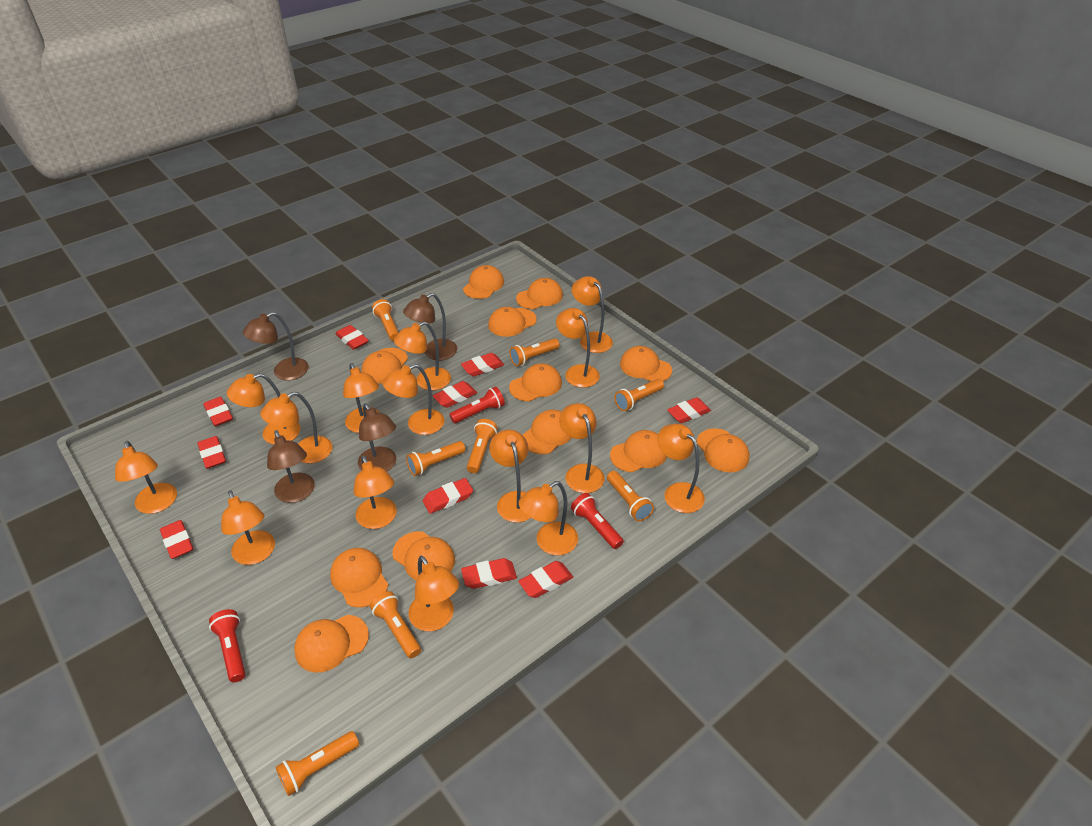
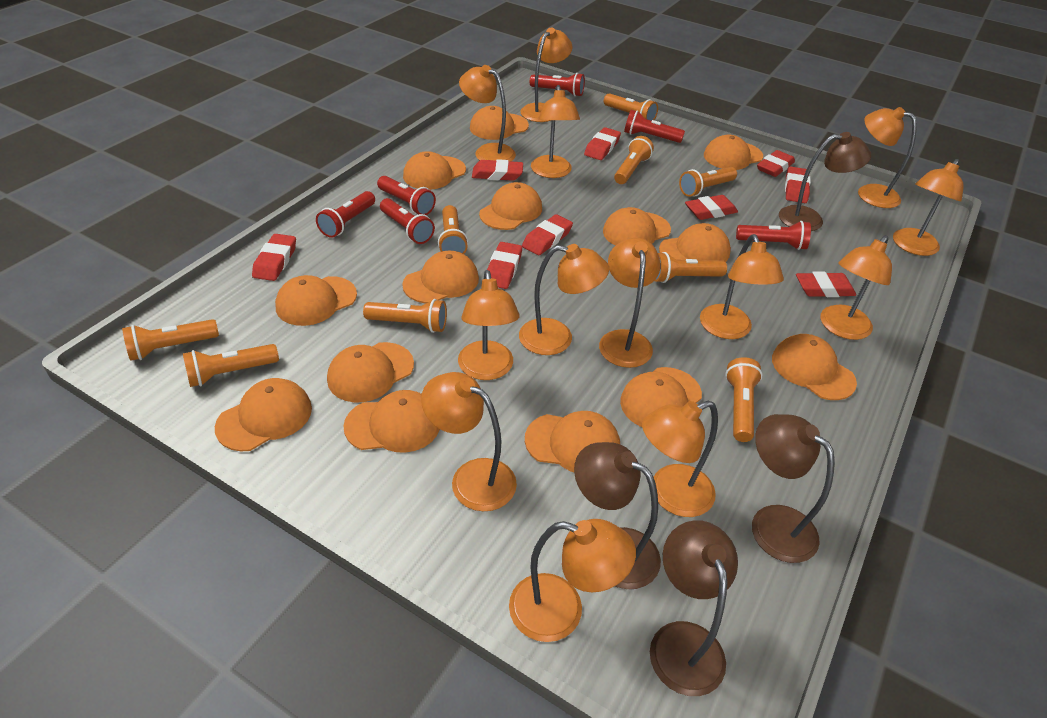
orange cap: [294,615,369,673] [330,548,388,608] [362,348,408,384] [392,531,455,580] [463,265,504,299] [488,307,537,337] [509,363,562,401] [516,278,563,309] [523,410,571,454] [610,430,667,472] [620,346,672,382] [697,428,749,472] = 12 -> [215,378,312,451] [275,275,357,326] [327,342,414,402] [343,390,440,453] [402,251,479,303] [403,151,466,190] [470,106,529,140] [479,182,542,230] [525,411,620,472] [603,207,671,246] [620,367,702,427] [659,223,731,262] [704,135,763,170] [772,334,857,400] = 14
orange flashlight: [275,731,359,796] [370,591,421,658] [372,299,399,341] [406,441,465,476] [467,419,498,473] [509,338,559,366] [607,471,654,521] [614,379,664,411] = 8 -> [122,319,219,361] [183,344,279,387] [363,299,447,333] [438,205,468,254] [604,93,658,121] [614,136,654,184] [654,252,727,283] [679,167,737,197] [725,357,763,442] = 9
orange lamp: [115,441,177,514] [221,490,275,565] [227,373,300,445] [260,392,332,463] [343,363,380,433] [354,456,397,529] [382,364,444,435] [394,322,451,391] [408,556,459,631] [489,430,530,523] [519,481,578,555] [556,308,600,388] [559,403,605,493] [572,276,613,353] [658,424,705,513] = 15 -> [421,372,517,511] [458,270,520,380] [459,65,516,161] [509,519,636,642] [519,244,609,355] [521,28,572,122] [531,85,580,178] [599,238,661,368] [642,401,718,517] [700,234,784,339] [820,235,892,340] [858,107,917,208] [893,159,964,256] = 13
red eraser: [160,520,193,559] [197,436,226,469] [203,397,233,426] [336,325,369,350] [423,478,473,514] [433,381,477,408] [461,353,504,377] [461,558,517,589] [518,561,573,598] [667,397,711,423] = 10 -> [252,234,296,281] [472,159,523,181] [487,242,522,289] [522,214,573,255] [584,127,621,160] [685,195,738,220] [757,150,795,177] [785,166,811,203] [796,272,856,297] = 9
red flashlight: [209,609,246,682] [449,386,505,423] [571,493,624,549] = 3 -> [316,191,375,238] [377,176,436,215] [380,198,435,244] [530,73,585,96] [624,110,685,143] [736,221,811,250] = 6

